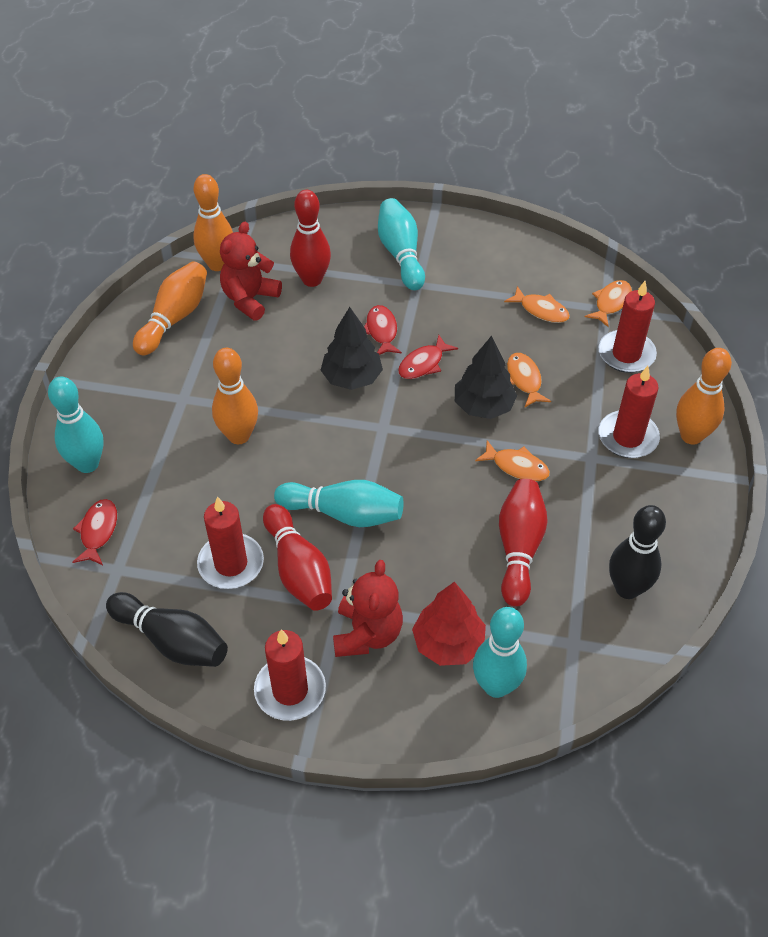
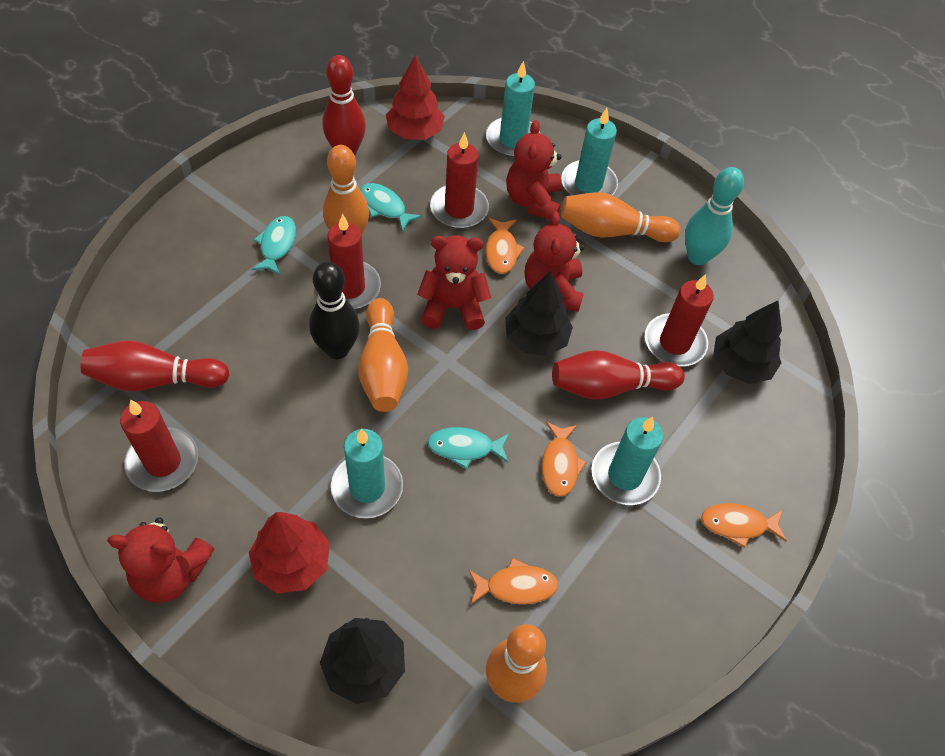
black bowling pin: [106,592,228,667] [609,505,666,599] = 2 -> [309,261,360,359] = 1
black tree: [321,307,383,390] [455,335,517,419] = 2 -> [320,618,405,704] [505,271,573,356] [713,301,782,384] = 3
red fish: [72,499,117,565] [364,305,402,355] [398,335,458,379] = 3 -> none = 0
red teddy bear: [220,222,282,321] [333,560,403,657] = 2 -> [107,517,214,603] [417,236,491,330] [506,120,562,220] [525,211,584,312] = 4
red tree: [412,582,486,666] = 1 -> [249,512,330,593] [386,54,445,140] = 2
turquoise bowling pin: [48,377,104,473] [274,480,403,527] [378,198,425,290] [473,607,527,698] = 4 -> [685,167,744,265] = 1
turquoise candle: none = 0 -> [331,429,403,518] [486,61,540,157] [561,108,618,196] [591,417,663,505] = 4
turquoise fish: none = 0 -> [252,216,296,275] [360,183,422,232] [427,427,509,469] = 3

